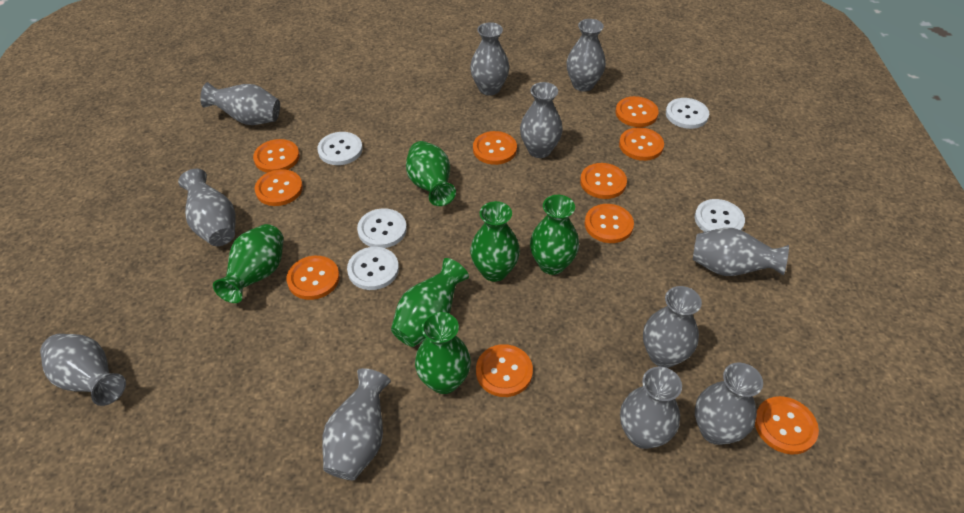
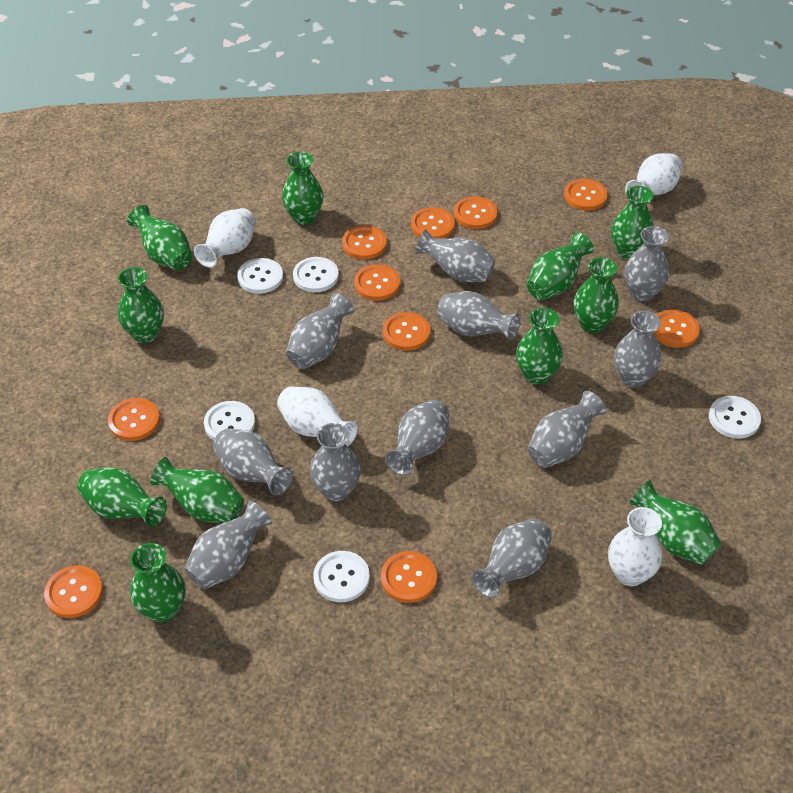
green vase: [213,224,284,303] [391,258,469,347] [406,141,456,206] [415,312,471,394] [470,201,520,282] [530,195,579,275] = 6 -> [77,467,167,527] [118,267,164,343] [127,205,193,271] [130,543,185,622] [150,457,244,523] [282,152,323,225] [516,308,563,385] [527,232,594,300] [573,257,619,333] [611,186,654,260] [629,480,721,565] = 11
white vase: none = 0 -> [194,208,256,268] [277,386,358,446] [608,507,662,586] [625,153,682,195] = 4

